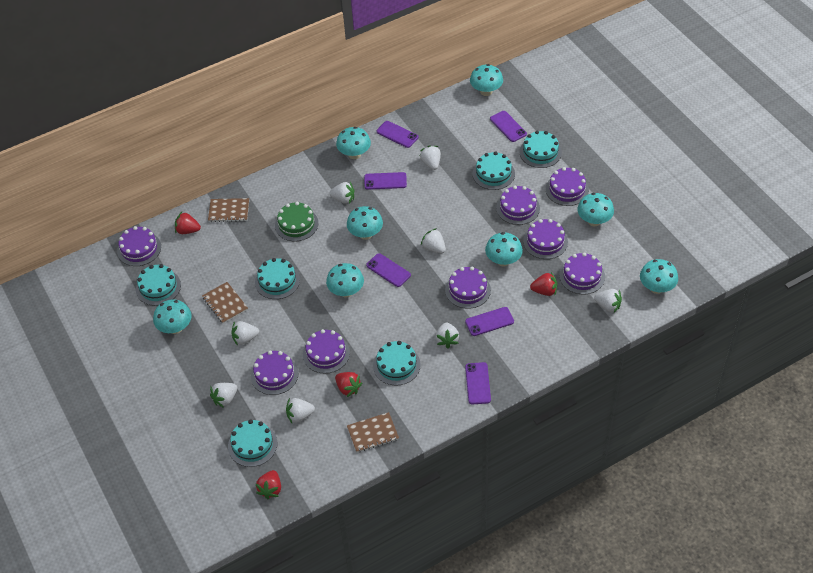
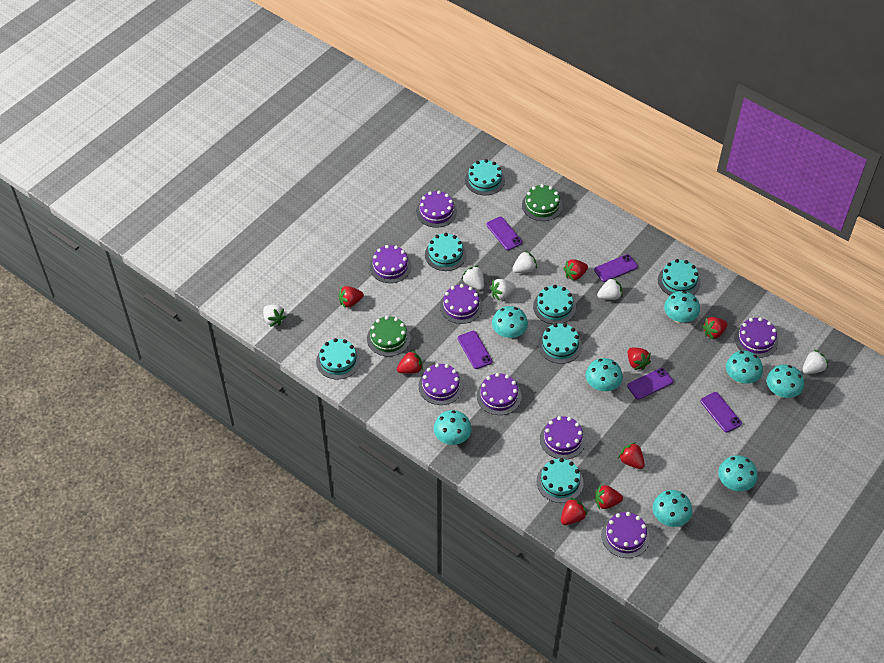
brown notebook: [202,282,248,324] [208,198,249,222] [347,412,399,453] = 3 -> none = 0
green cake: [275,202,318,241] = 1 -> [367,316,411,357] [522,184,563,221] = 2
purple phone: [364,172,407,190] [366,253,411,287] [377,121,418,148] [465,307,514,336] [465,362,491,404] [490,111,527,142] = 6 -> [458,331,492,369] [487,217,522,250] [594,254,638,282] [627,368,673,400] [701,392,742,433] = 5
red strawberry: [175,212,201,234] [256,470,281,499] [335,372,362,397] [530,272,557,296] = 4 -> [339,286,364,308] [397,350,423,374] [561,498,587,525] [563,259,588,281] [595,485,623,509] [618,442,645,469] [628,347,651,370] [702,317,728,340] = 8
turquoise cake: [136,264,181,306] [228,419,277,467] [255,258,300,299] [373,341,421,385] [472,152,515,190] [520,131,562,168] = 6 -> [316,338,360,379] [425,233,467,271] [465,159,505,195] [533,285,576,324] [537,458,584,503] [538,323,582,364] [658,259,701,295] = 7
white strawberry: [210,383,238,408] [232,321,259,346] [286,398,315,423] [329,182,354,204] [420,145,441,170] [421,228,446,253] [436,322,459,349] [594,289,622,312] = 8 -> [263,305,287,327] [462,266,484,290] [490,279,515,301] [513,250,537,273] [597,278,623,300] [802,350,828,374] = 6

